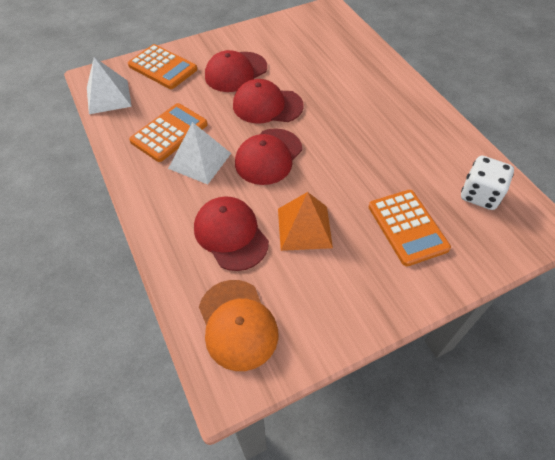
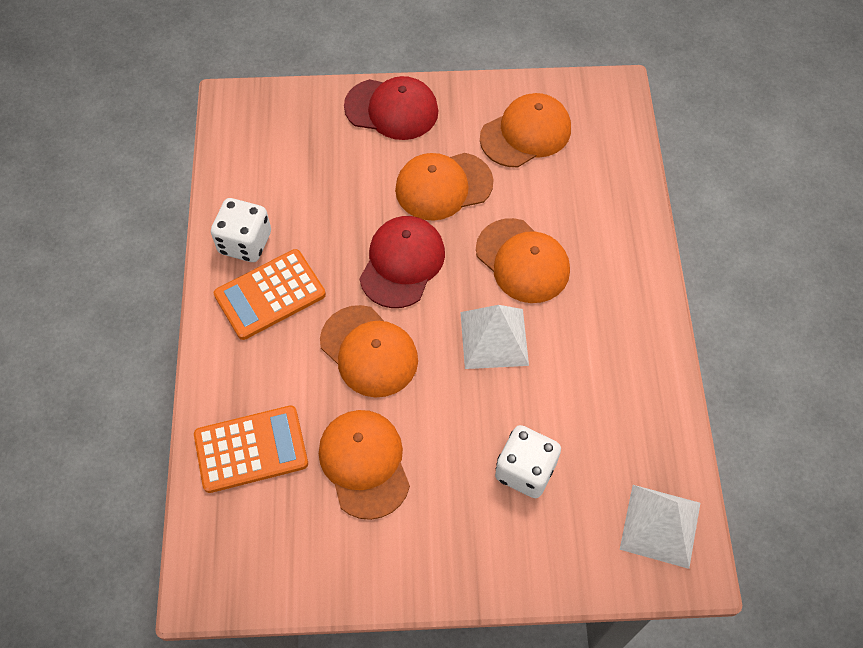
orange calculator: [128,44,197,89] [129,103,208,162] [369,190,451,266] = 3 -> [194,405,308,493] [214,249,326,340] = 2
orange cap: [199,280,278,371] = 1 -> [319,410,410,520] [320,305,418,398] [395,153,493,221] [476,218,570,303] [480,93,571,167] = 5
orange pyramid: [278,192,333,251] = 1 -> none = 0
red cap: [194,196,269,271] [205,50,267,92] [233,79,304,123] [235,128,302,185] = 4 -> [344,76,438,140] [359,216,445,308] = 2
white dice: [461,156,514,210] = 1 -> [211,198,271,262] [495,425,561,498] = 2

